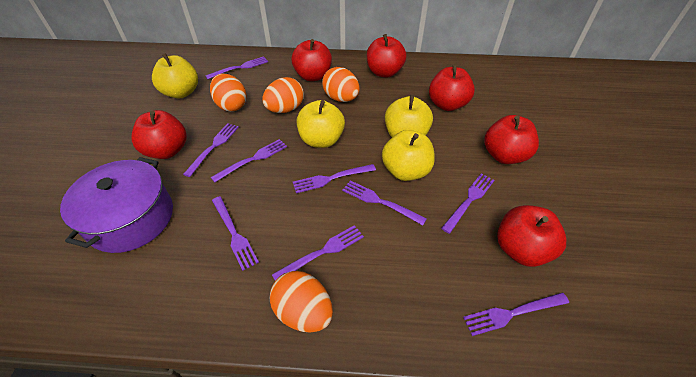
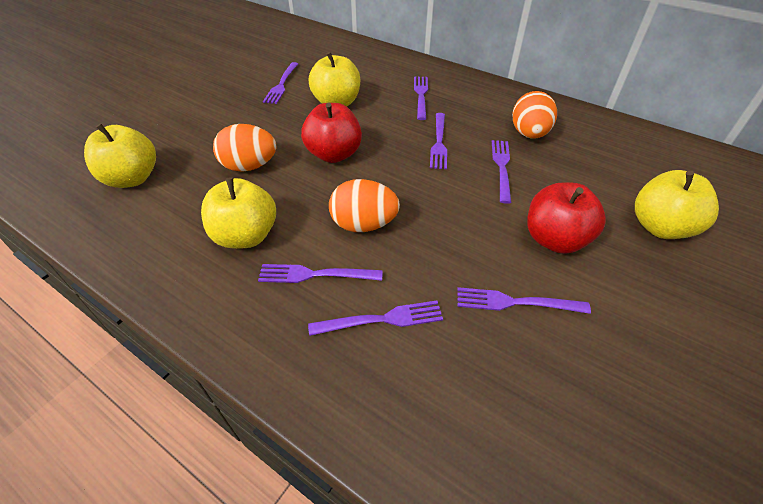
orange egg: [210,74,247,112] [262,77,304,113] [270,271,333,332] [322,67,360,102] = 4 -> [213,124,276,172] [329,179,400,232] [512,91,557,139] = 3
purple fork: [183,123,239,177] [206,56,268,79] [211,139,287,182] [212,196,259,271] [272,225,364,281] [293,164,376,193] [342,180,427,225] [441,173,495,234] [463,293,569,336] = 9 -> [258,264,383,283] [263,62,298,104] [308,300,443,336] [414,77,428,120] [430,113,447,169] [457,287,591,314] [492,140,511,204] = 7
purple pot: [60,157,173,253] = 1 -> none = 0
red apple: [131,110,187,159] [291,39,332,81] [367,34,406,77] [429,65,475,111] [484,115,539,164] [497,205,566,267] = 6 -> [301,102,362,163] [527,182,606,254] = 2

